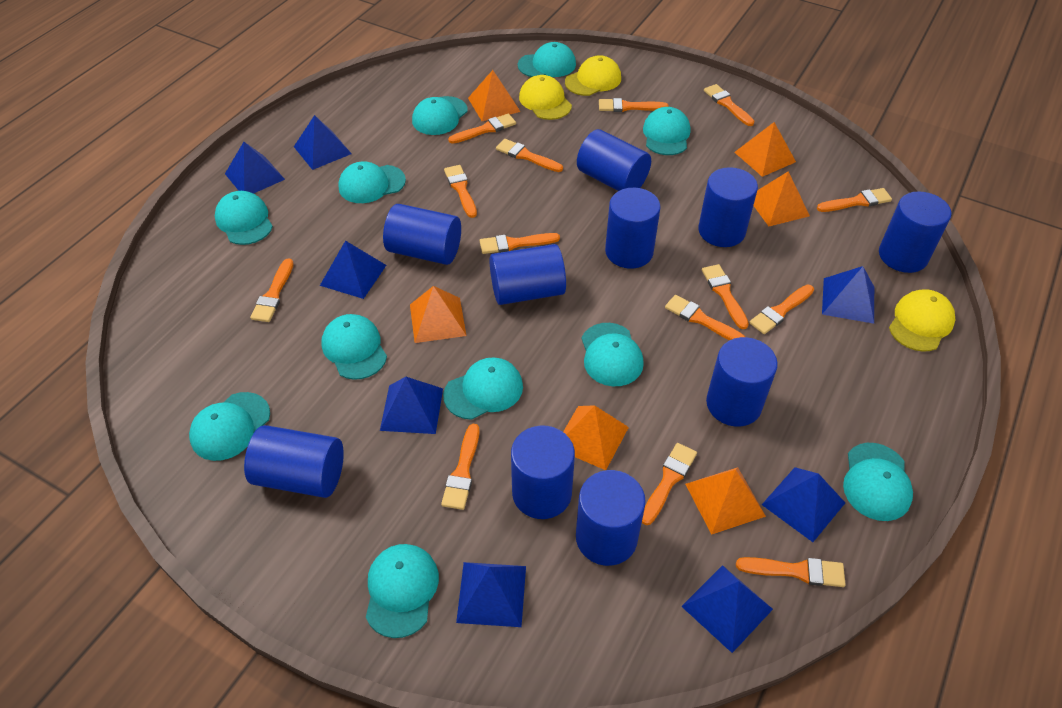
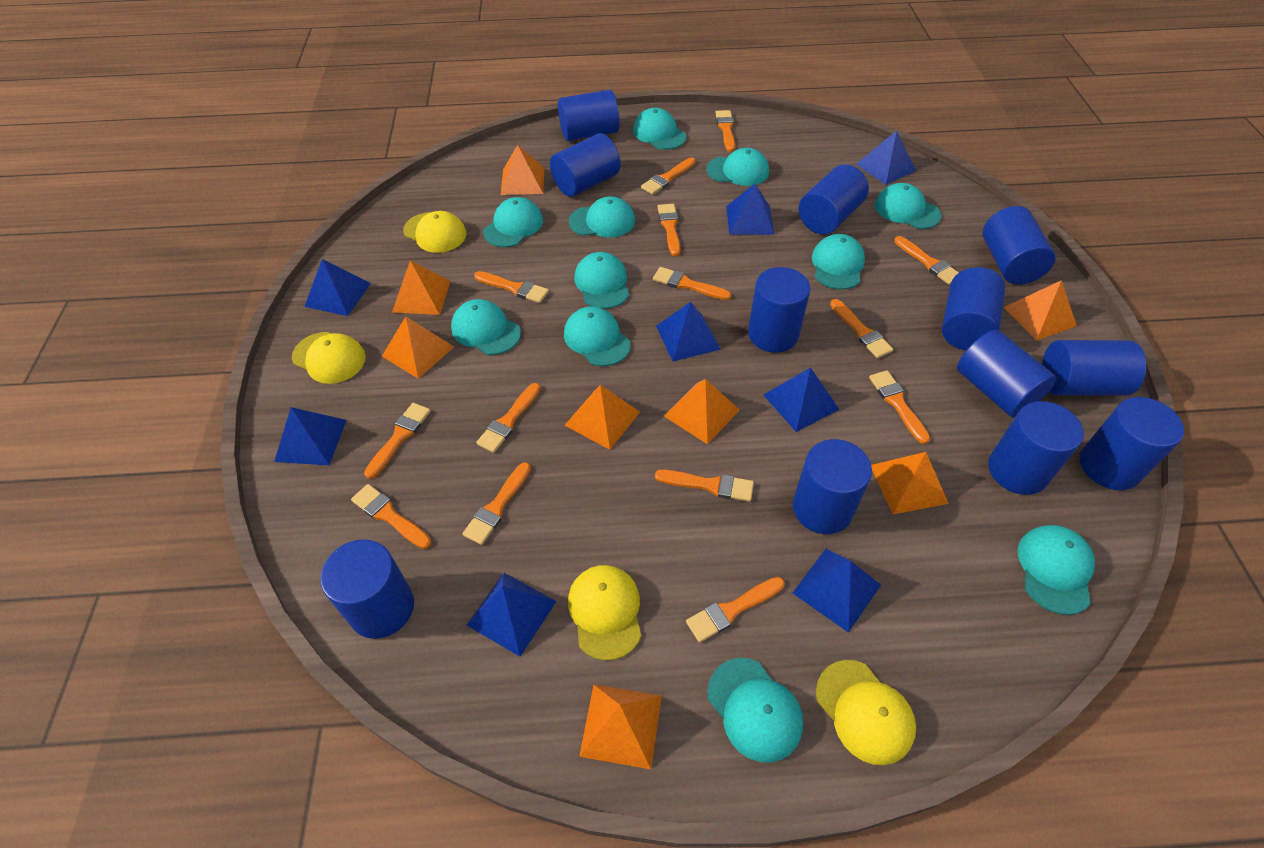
blue cylinder: [244,425,344,498] [383,204,461,265] [489,244,566,305] [511,426,575,519] [576,470,646,566] [577,129,651,191] [605,188,661,269] [698,167,758,247] [706,337,778,427] [879,191,951,273] = 10 -> [320,539,414,639] [550,133,620,197] [558,90,620,141] [748,267,810,353] [793,439,872,534] [799,165,869,234] [942,267,1005,350] [957,330,1056,418] [983,206,1055,285] [988,401,1084,495] [1042,340,1146,396] [1080,397,1184,490] = 12
orange pyramid: [410,286,466,343] [468,70,521,121] [563,405,629,470] [685,467,766,535] [734,122,796,177] [753,171,810,226] = 6 -> [382,316,454,379] [392,260,450,315] [501,145,544,195] [565,385,640,450] [579,684,662,769] [664,379,739,444] [871,452,949,514] [1003,280,1077,341] = 8
yellow cap: [519,75,572,120] [565,55,621,96] [889,289,955,352] = 3 -> [292,332,366,384] [403,211,466,253] [568,565,641,661] [816,660,916,765] = 4

